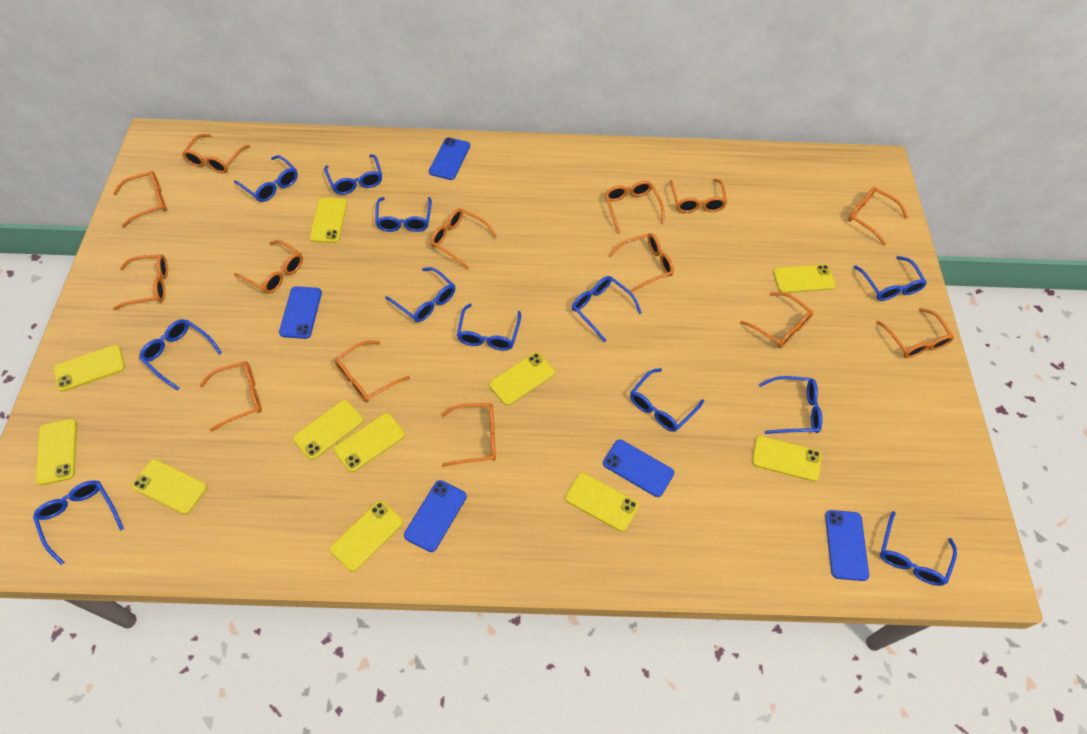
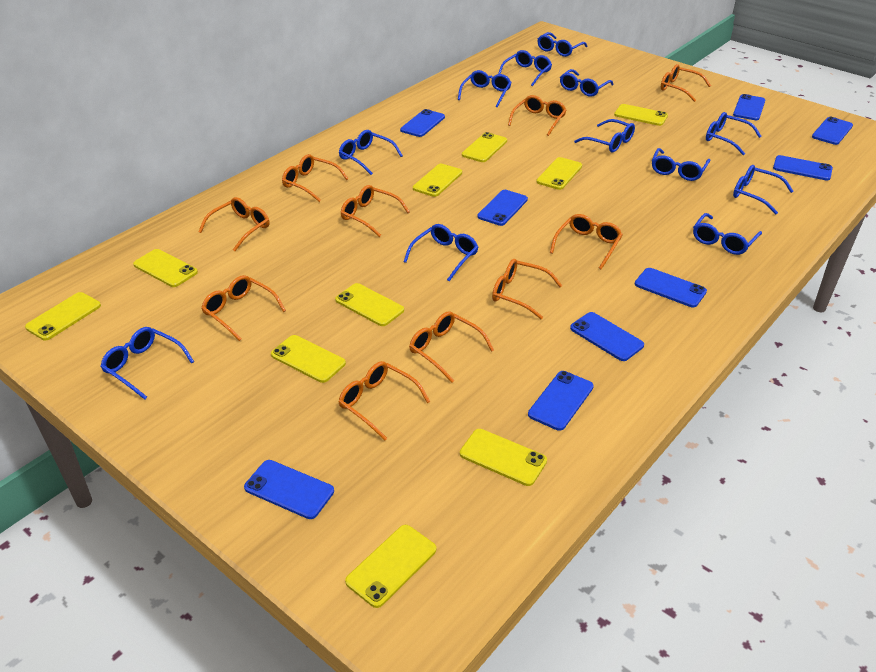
blue phone: [279,286,322,339] [404,480,467,552] [429,137,470,180] [603,440,674,497] [825,510,869,581] = 5 -> [244,460,334,519] [400,109,445,137] [477,190,528,226] [528,371,594,431] [570,312,644,361] [635,268,707,307] [733,94,765,120] [773,155,833,180] [812,117,853,145] = 9
orange glasses: [113,171,167,228] [113,255,168,310] [182,134,250,173] [200,361,262,432] [234,240,303,294] [335,341,410,403] [430,208,497,269] [441,403,496,467] [605,181,664,233] [609,233,674,293] [670,179,727,213] [740,292,813,348] [848,187,908,246] [876,308,954,358] = 14 -> [198,197,269,251] [201,275,286,341] [282,154,349,202] [339,361,430,441] [341,185,410,237] [409,311,494,383] [492,259,562,319] [508,95,566,136] [550,214,623,269] [661,64,711,102] = 10
yellow phone: [36,419,77,485] [54,345,125,392] [132,459,207,515] [293,400,364,460] [310,198,347,243] [330,501,403,572] [334,413,405,472] [489,352,555,406] [565,473,639,532] [752,436,822,481] [773,264,836,293] = 11 -> [25,292,101,340] [133,249,198,287] [271,335,346,383] [335,283,404,326] [345,525,436,608] [413,164,462,197] [460,429,547,486] [462,132,507,162] [536,157,582,190] [614,104,668,126] = 10

